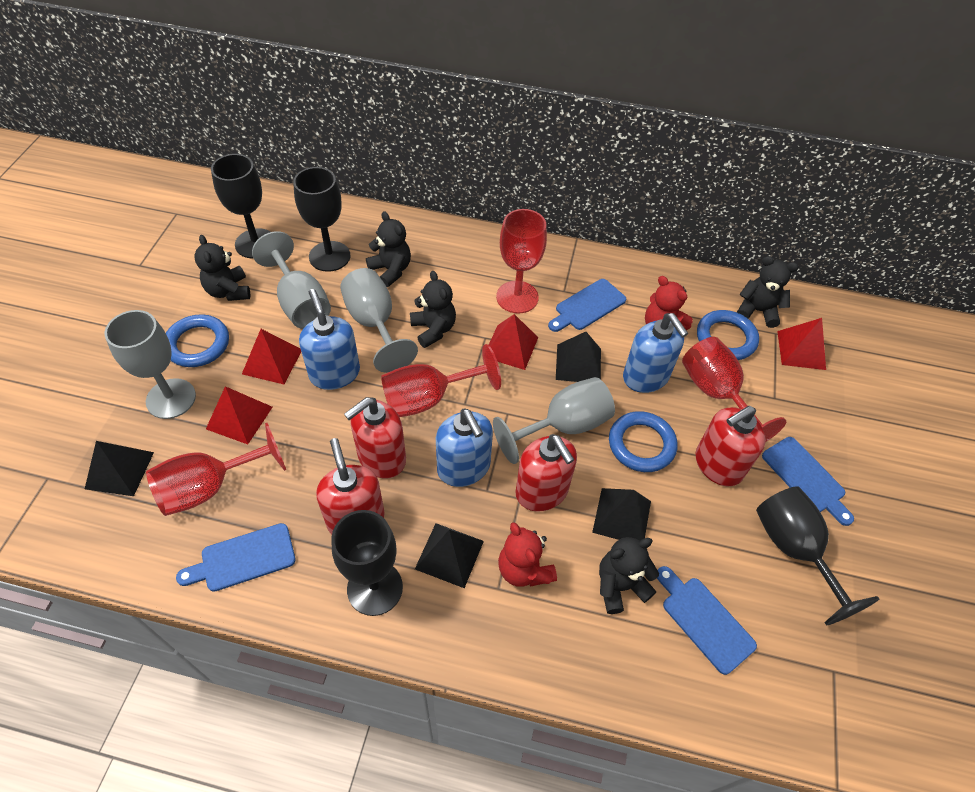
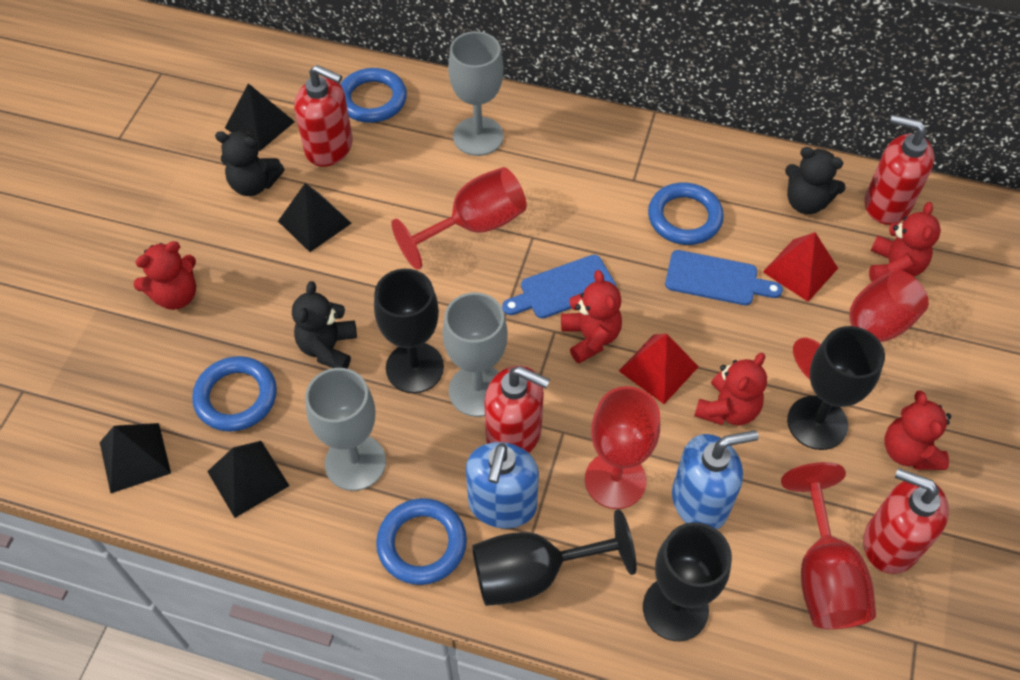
black teddy bear: [195,235,250,301] [366,211,411,287] [410,271,456,348] [599,537,659,614] [737,256,798,328] = 5 -> [215,131,284,196] [292,281,357,369] [785,147,846,214] = 3
blue cutting board: [176,523,296,592] [548,279,626,332] [657,566,757,675] [762,437,854,526] = 4 -> [502,255,616,319] [665,250,783,305] = 2
blue ring: [166,314,229,367] [609,411,677,472] [697,310,759,360] = 3 -> [192,356,277,432] [340,68,407,123] [376,498,467,585] [648,183,724,245] = 4
blue soap dispenser: [299,289,360,390] [436,409,493,487] [623,313,688,393] = 3 -> [466,442,539,529] [672,430,759,529] = 2
grey goblet: [104,310,196,419] [252,231,331,329] [340,268,418,373] [493,377,615,464] = 4 -> [305,368,386,491] [443,292,508,417] [448,31,504,156] = 3
red pyramid: [206,386,272,444] [242,329,301,384] [489,314,538,370] [777,318,826,370] = 4 -> [619,334,699,404] [763,232,838,302] = 2
red teddy bear: [498,522,557,587] [645,276,693,330] = 2 -> [133,241,196,310] [561,270,622,363] [694,353,767,425] [869,202,941,282] [885,390,951,470] = 5

